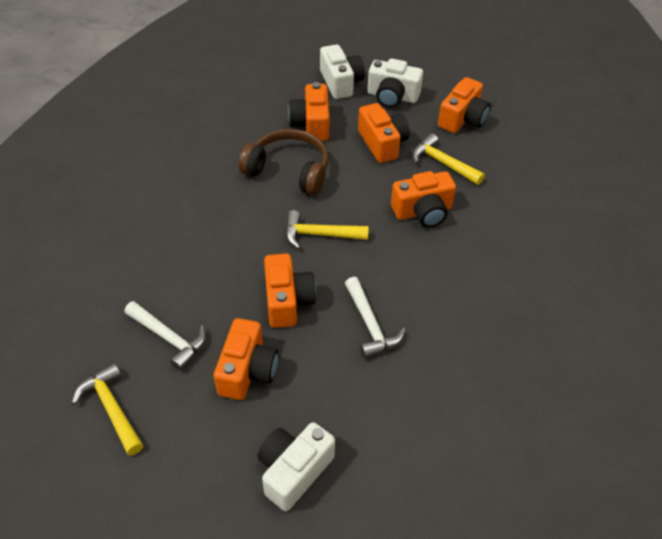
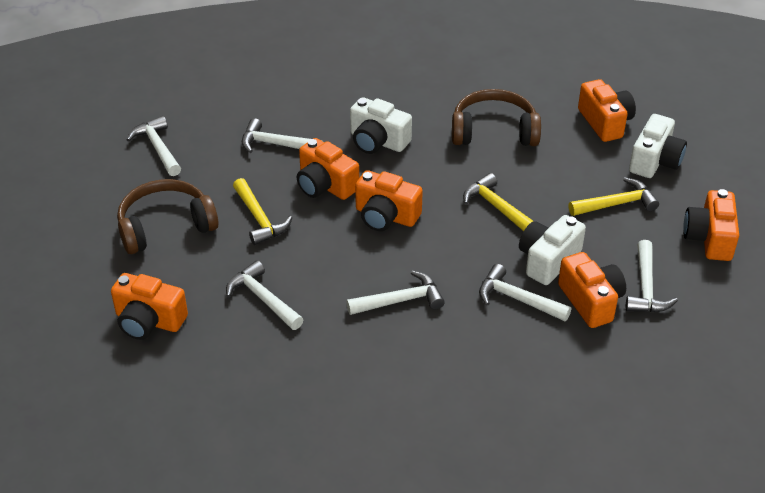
brown headphones: [239,129,329,195] = 1 -> [117,179,219,254] [452,89,541,146] = 2
white hammer: [124,301,206,371] [345,277,406,359] = 2 -> [127,116,181,176] [226,260,304,330] [242,118,323,153] [346,271,445,315] [479,264,571,321] [626,240,678,312] = 6

